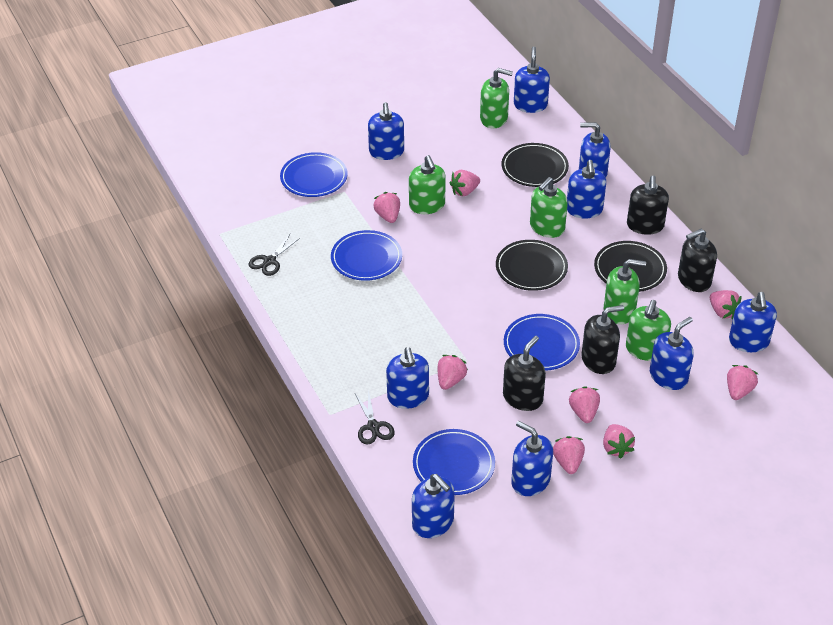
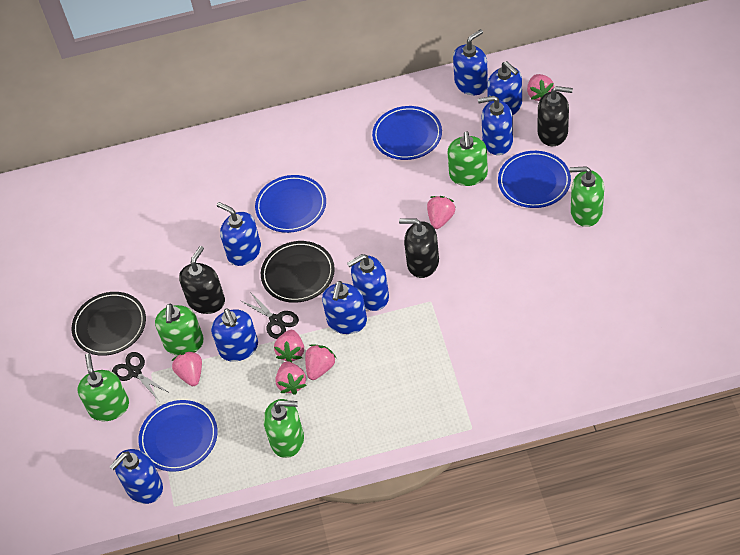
black plate: [496,240,568,291] [502,143,569,187] [594,241,667,292] = 3 -> [72,292,146,356] [261,241,335,303] = 2
black soap dispenser: [503,336,546,411] [581,305,624,374] [627,175,669,235] [678,229,717,292] = 4 -> [179,246,225,314] [399,219,439,278] [538,86,573,146] = 3
blue soap dispenser: [368,102,404,160] [386,347,429,409] [412,474,455,538] [511,421,553,496] [514,47,550,113] [567,160,606,219] [579,122,611,177] [650,317,694,390] [729,292,777,352] = 9 -> [109,449,163,504] [211,308,258,362] [217,202,261,266] [322,281,367,334] [347,254,389,311] [453,29,488,95] [478,96,513,155] [487,61,522,115] = 8
pink strawberry: [373,192,400,223] [438,355,468,390] [450,170,480,196] [553,436,585,474] [569,386,600,423] [603,424,635,459] [710,290,742,319] [727,365,758,400] = 8 -> [171,351,202,386] [274,330,304,362] [275,361,307,395] [305,344,336,380] [427,196,455,229] [527,74,554,101] = 6

